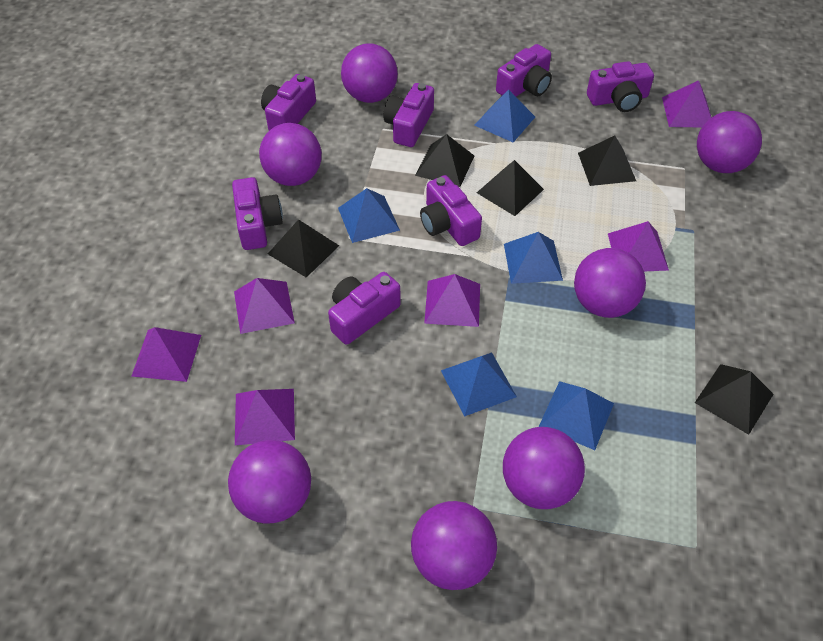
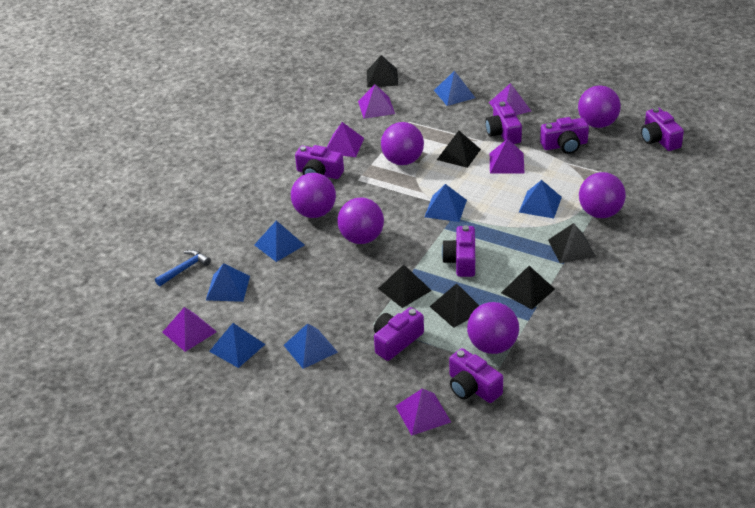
black pyramid: [268,219,339,278] [415,134,474,187] [477,160,544,216] [578,136,636,186] [695,364,773,435] = 5 -> [367,55,398,87] [378,264,432,308] [429,283,479,328] [437,131,481,168] [501,266,555,309] [548,223,596,263] = 6
blue hammer: none = 0 -> [155,250,211,286] = 1
blue pyramid: [338,188,400,243] [441,352,517,417] [474,89,535,142] [504,232,563,284] [539,381,614,450] = 5 -> [206,263,250,302] [209,323,265,368] [254,220,304,262] [284,323,338,369] [425,184,467,222] [434,71,475,106] [519,180,562,218] = 7
purple ball: [228,440,311,524] [259,123,322,186] [341,43,398,103] [411,501,497,590] [503,427,585,509] [574,248,646,318] [697,111,762,173] = 7 -> [291,173,336,218] [337,197,384,244] [381,122,424,165] [467,302,519,354] [578,85,621,128] [579,172,626,218] = 6

